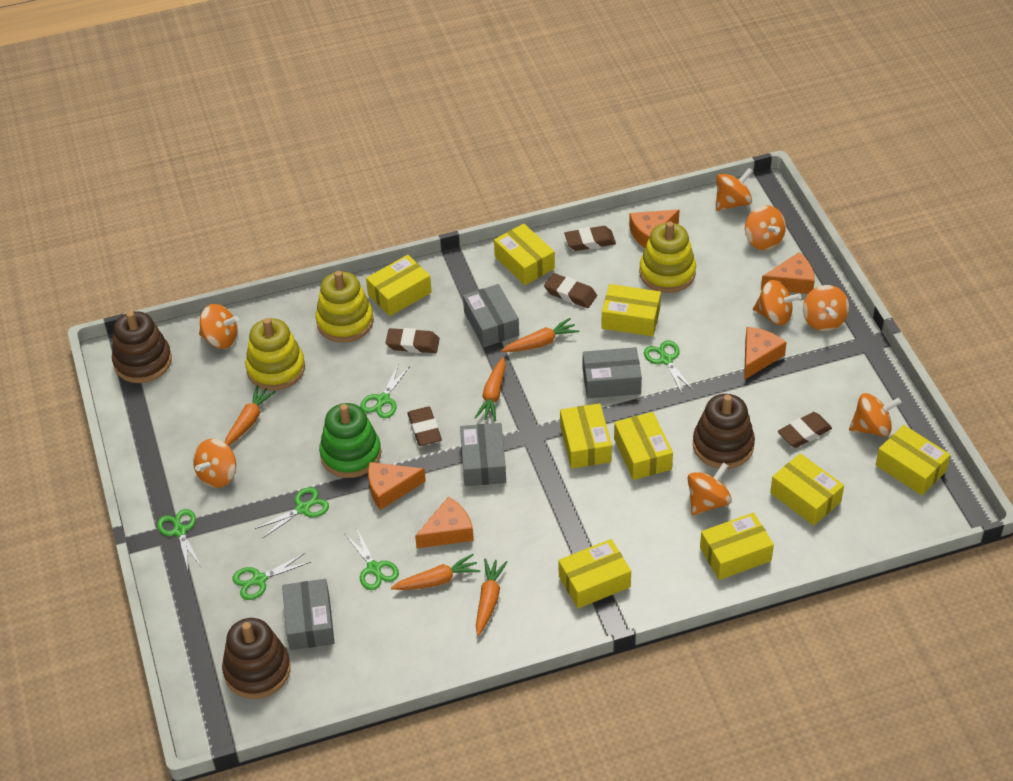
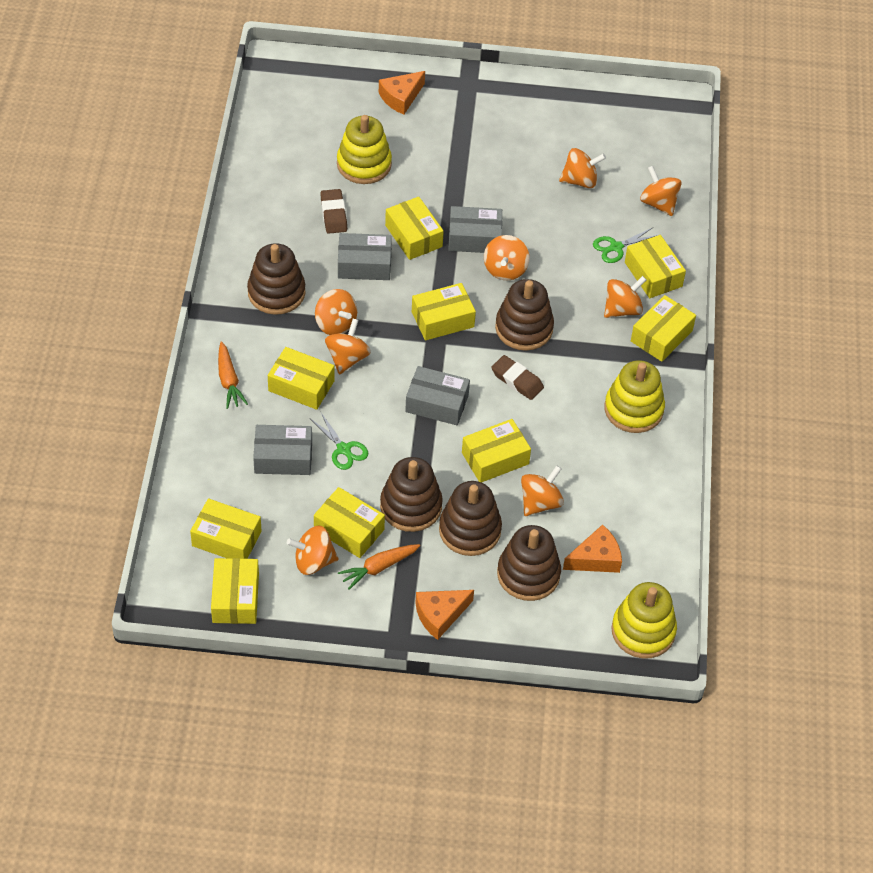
brown eraser: [386,328,439,353] [407,407,442,446] [544,273,597,308] [564,226,616,251] [778,412,832,448] = 5 -> [320,189,347,234] [491,355,544,400] = 2
brown stacking toy: [112,311,172,383] [222,618,291,699] [693,394,755,469] = 3 -> [247,243,306,315] [380,457,443,532] [439,481,502,556] [495,279,554,351] [497,525,561,601] = 5
green scissors: [157,509,202,569] [232,553,311,600] [255,487,329,538] [345,529,399,590] [360,363,410,418] [644,340,694,395] = 6 -> [311,413,368,470] [593,228,658,263] = 2
green stacking toy: [319,403,381,478] = 1 -> none = 0
orange carrot: [225,385,276,446] [391,554,480,590] [475,357,506,421] [476,558,507,636] [501,318,579,352] = 5 -> [218,341,248,409] [338,544,420,590] = 2
orange cheese: [368,462,426,510] [415,497,474,548] [629,210,680,248] [744,327,787,380] [761,252,815,294] = 5 -> [379,71,425,115] [415,590,474,640] [563,524,622,573] = 3

